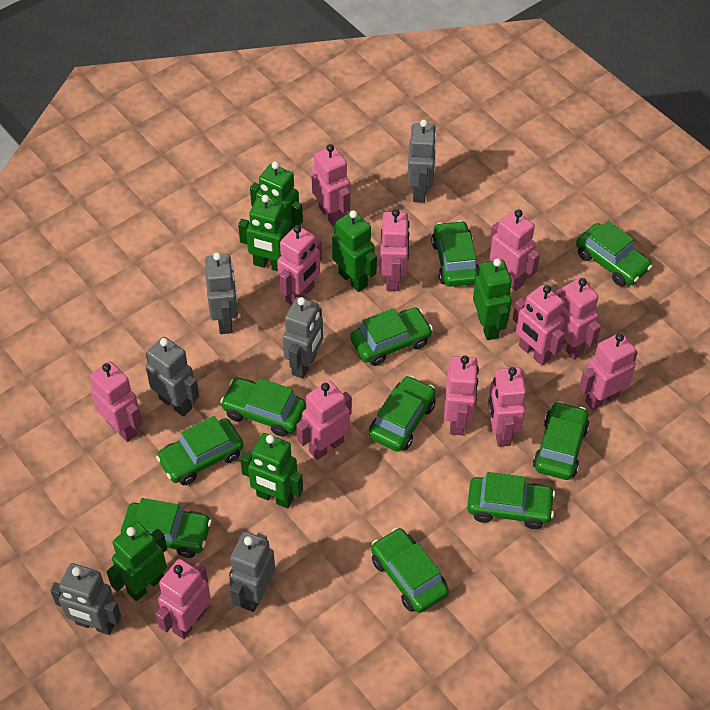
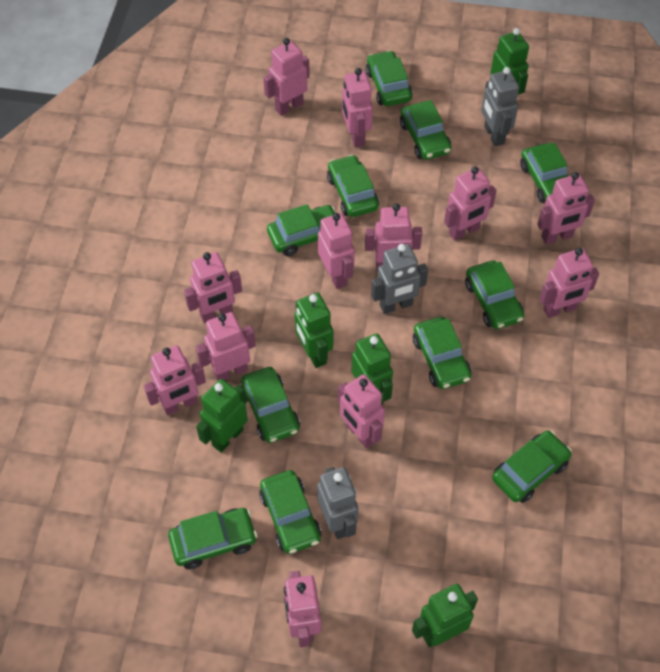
green car: [121,498,212,558] [156,416,244,485] [220,378,306,437] [350,307,433,366] [369,375,436,452] [371,528,449,613] [431,220,480,287] [467,472,555,529] [533,401,589,480] [576,221,652,287] = 10 -> [168,508,257,569] [241,367,300,443] [259,470,322,554] [267,204,335,256] [327,155,379,217] [366,50,413,106] [400,100,451,160] [413,317,471,389] [465,261,524,329] [492,430,572,503] [520,142,568,203] = 11
green robot: [107,522,167,601] [238,195,290,272] [240,433,303,508] [250,162,303,231] [332,210,377,292] [473,258,512,340] = 6 -> [196,379,248,453] [294,293,333,368] [352,333,393,405] [412,584,478,647] [490,28,529,95] = 5
grey robot: [50,563,121,635] [146,337,199,417] [205,252,238,334] [229,532,275,612] [283,297,323,379] [407,120,437,203] = 6 -> [317,467,358,539] [371,244,428,314] [481,67,519,146] = 3

